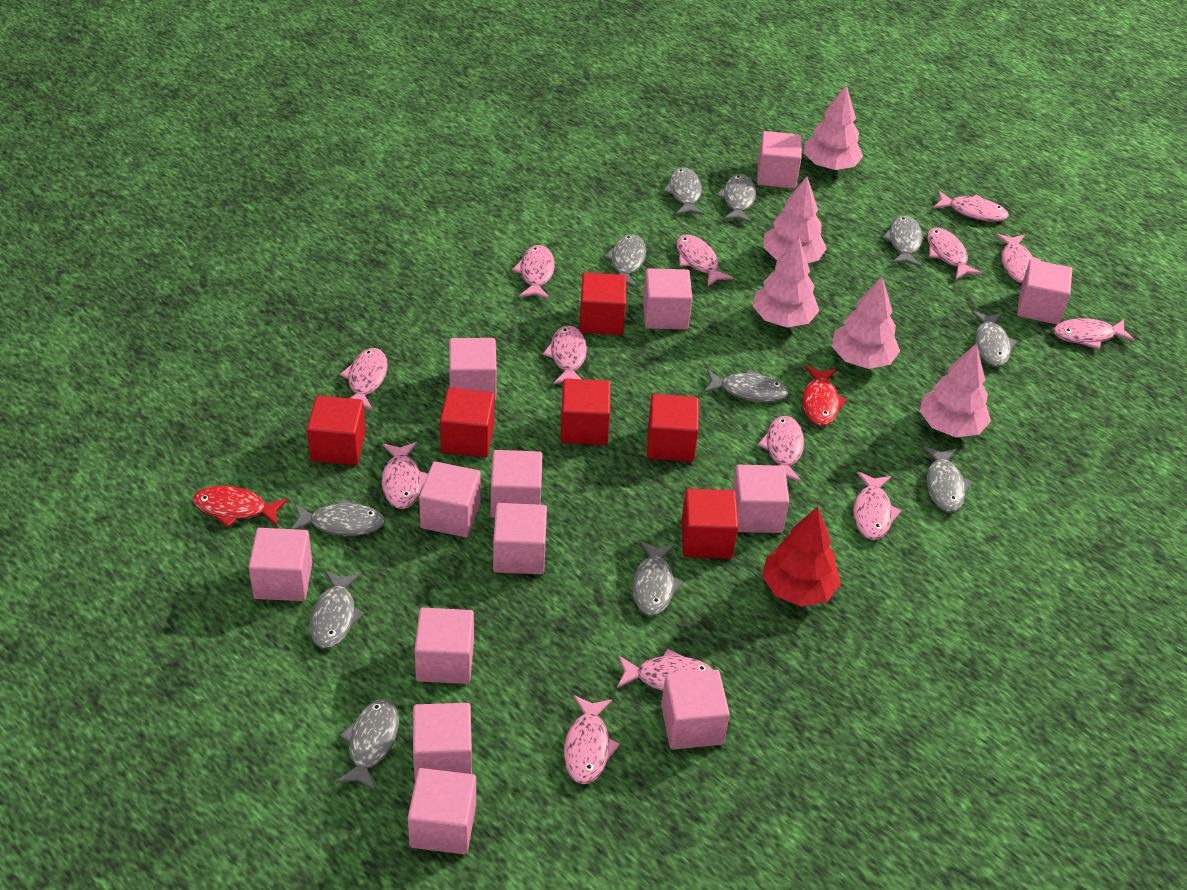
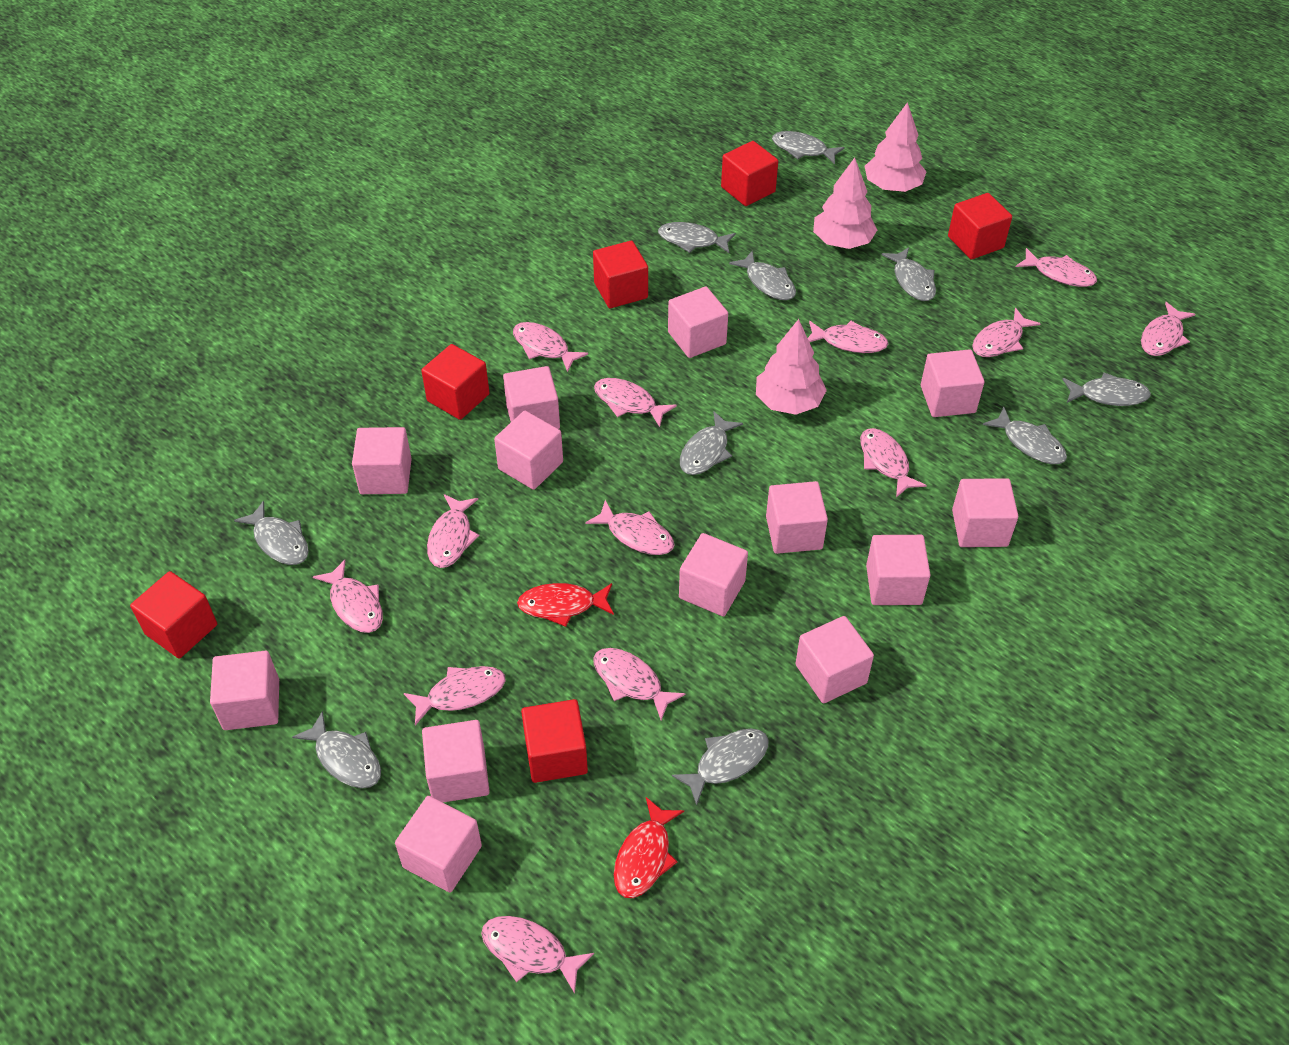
grey fish: [291,498,385,536] [309,570,364,649] [336,699,399,791] [603,234,646,288] [633,541,684,616] [663,167,705,215] [703,369,789,402] [716,174,756,223] [882,216,923,267] [923,446,972,512] [972,311,1017,367] = 11 -> [234,501,309,565] [292,711,381,788] [658,222,736,253] [672,729,769,805] [680,411,743,475] [729,251,796,300] [772,131,845,164] [881,247,936,301] [983,407,1067,464] [1062,373,1151,406] = 10
pink tree: [753,236,819,327] [763,176,827,263] [804,85,863,170] [832,277,900,369] [920,343,991,437] = 5 -> [756,319,827,415] [813,158,877,249] [865,102,927,192] = 3
red tree: [762,507,841,607] = 1 -> none = 0

